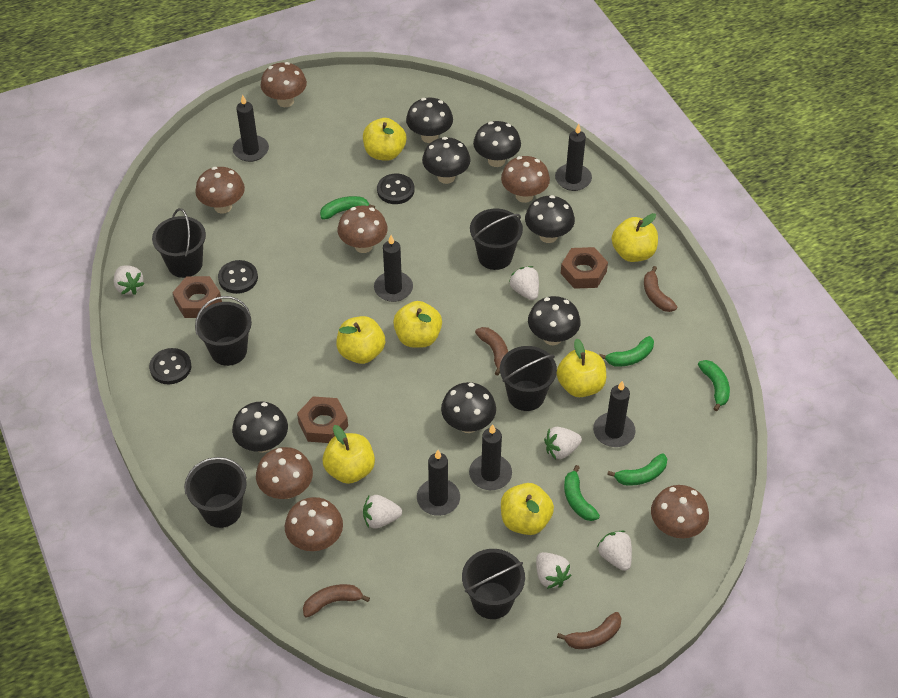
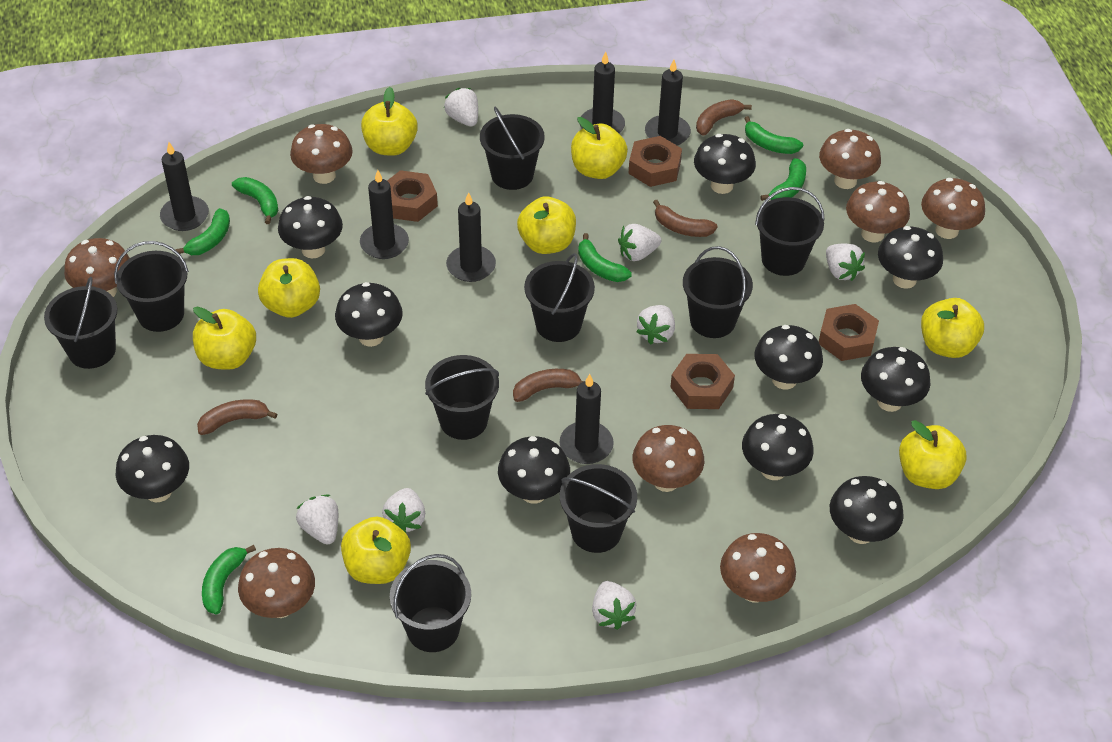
black bucket: [152,208,206,278] [184,457,247,528] [195,296,252,366] [462,549,525,619] [470,209,523,270] [500,346,557,411] = 6 -> [44,277,117,369] [114,241,189,332] [390,554,471,652] [425,355,499,440] [480,107,545,190] [524,253,595,342] [560,464,637,553] [683,246,753,338] [755,187,825,276] = 9
black button: [149,348,191,384] [218,260,258,294] [377,174,414,204] = 3 -> none = 0
black mushroom: [232,402,288,453] [406,98,453,143] [422,137,471,184] [441,382,496,433] [473,121,521,167] [525,195,575,243] [528,296,581,345] = 7 -> [116,435,189,502] [278,196,343,259] [335,282,403,347] [498,436,570,504] [694,134,756,194] [742,414,814,480] [754,325,823,390] [830,476,904,544] [861,347,931,412] [878,226,943,289] = 10
brown mushroom: [195,167,245,214] [256,447,313,499] [260,62,307,107] [285,497,343,551] [338,206,388,253] [501,156,550,203] [651,485,709,538] = 7 -> [64,238,129,297] [238,548,315,618] [290,124,353,184] [632,425,705,492] [720,533,796,602] [819,129,881,189] [846,181,910,242] [921,178,985,239] = 8
brown nut: [172,276,222,318] [297,396,348,443] [561,247,608,289] = 3 -> [387,170,438,222] [628,136,682,187] [670,354,735,409] [819,304,879,361] = 4
green banana: [320,196,375,220] [564,465,600,521] [599,336,654,367] [607,453,667,486] [698,360,730,411] = 5 -> [175,208,230,255] [202,545,256,614] [232,177,279,224] [578,233,631,282] [744,116,803,154] [760,158,806,201] = 6
white strawberry: [114,266,144,295] [363,495,402,529] [509,266,539,300] [536,552,571,589] [544,427,582,459] [597,530,632,571] = 6 -> [296,495,338,545] [382,488,425,533] [444,88,478,126] [592,581,636,630] [618,224,661,261] [636,305,675,345] [826,244,865,281] = 7
yellow apple: [322,425,375,484] [336,316,385,364] [363,118,407,161] [393,301,442,348] [501,483,554,535] [557,339,606,397] [612,213,658,262] = 7 -> [193,307,256,370] [258,258,320,318] [341,517,411,584] [361,87,418,156] [517,196,576,254] [571,117,628,179] [899,420,967,489] [921,298,984,358] = 8

